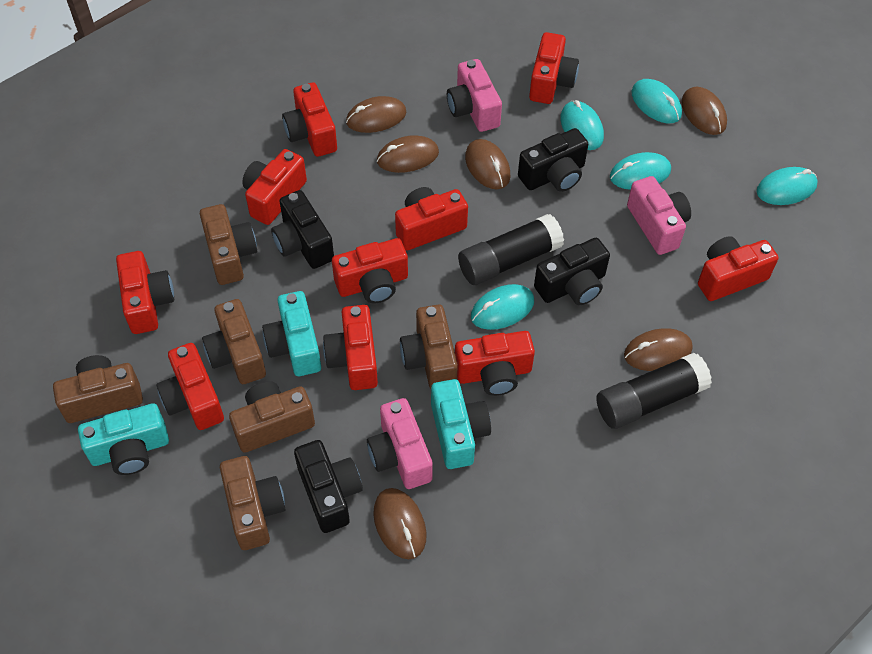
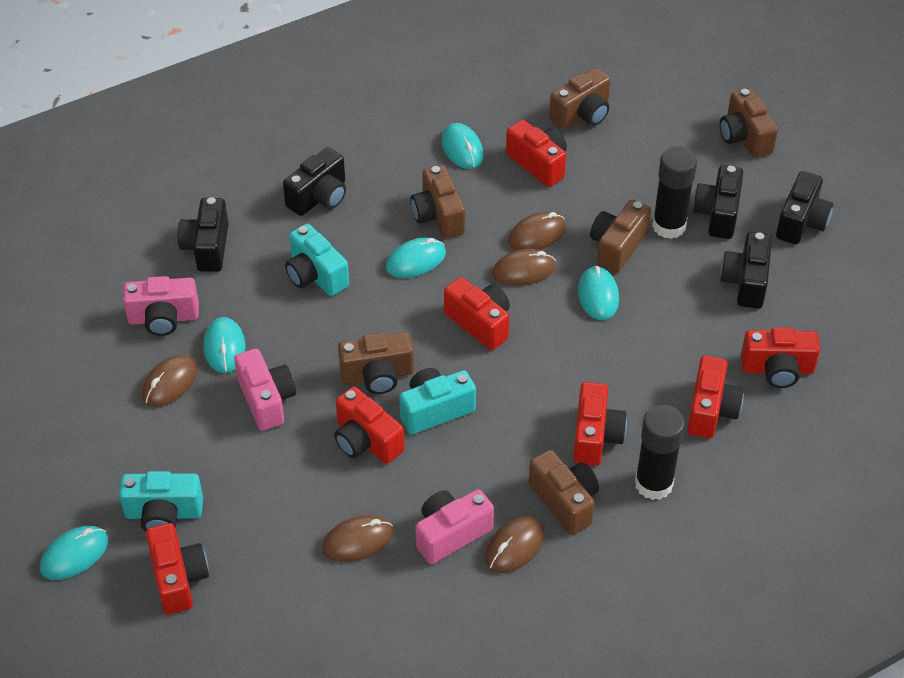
black camera: [271,190,334,269] [294,440,363,533] [518,128,588,192] [534,238,610,305] = 4 -> [178,197,228,272] [283,147,346,216] [693,165,743,239] [720,232,772,309] [776,171,834,244] = 5
brown mouse: [346,96,407,133] [373,488,427,559] [377,135,439,173] [465,139,510,189] [624,328,693,371] [681,87,727,135] = 6 -> [142,355,198,407] [322,515,394,562] [485,516,545,573] [492,249,556,286] [508,212,566,250] = 5
red camera: [116,251,174,334] [156,343,224,430] [242,149,307,225] [282,82,337,157] [323,305,378,390] [332,238,408,303] [395,187,468,250] [455,331,535,396] [529,32,579,104] [698,236,778,301] = 10 -> [146,523,209,615] [334,387,405,464] [444,277,510,350] [506,120,567,187] [573,382,627,466] [687,356,744,438] [741,327,820,388] = 7

